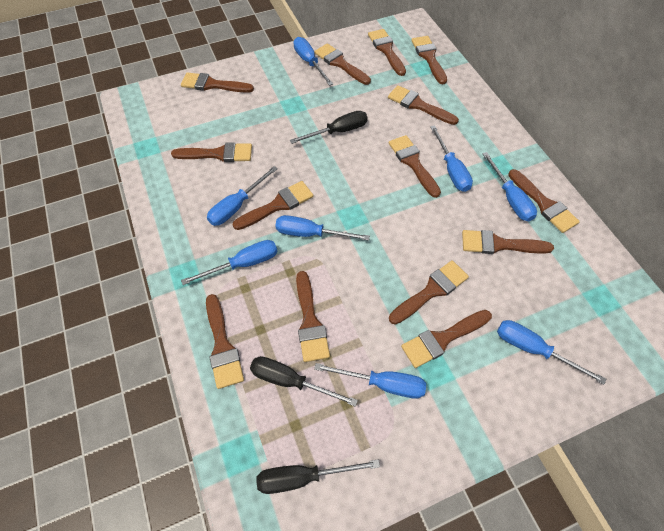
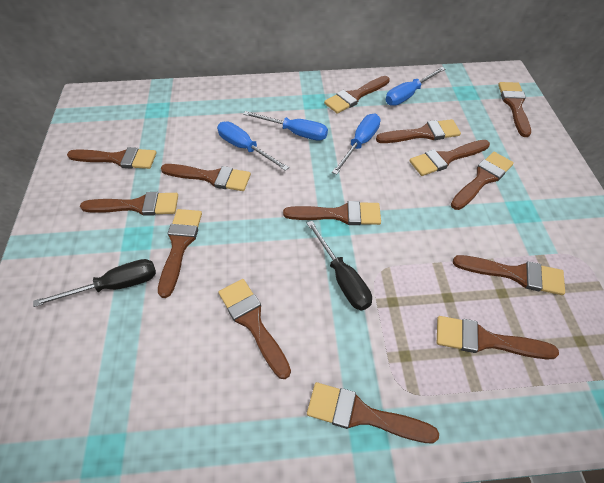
black screwdriver: [250,356,358,407] [257,459,380,494] [290,111,368,144] = 3 -> [33,259,156,307] [307,221,372,310] = 2
blue screwdriver: [181,240,278,285] [207,166,278,226] [275,215,370,241] [294,37,333,86] [314,363,426,399] [430,125,473,192] [482,152,537,221] [497,320,606,384] = 8 -> [217,121,289,171] [243,111,328,141] [332,114,381,175] [385,67,445,106] = 4

